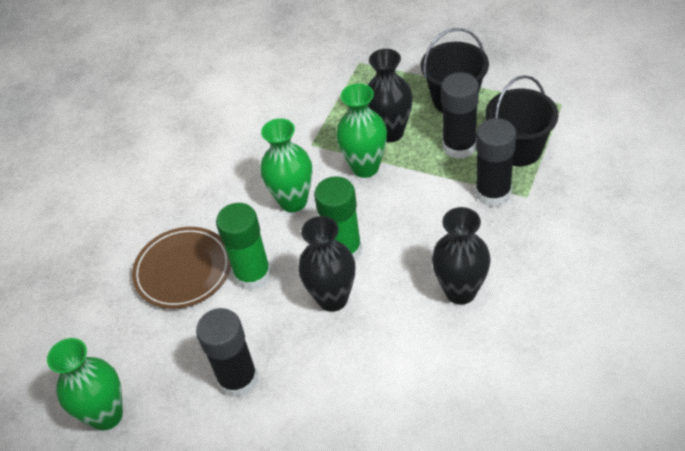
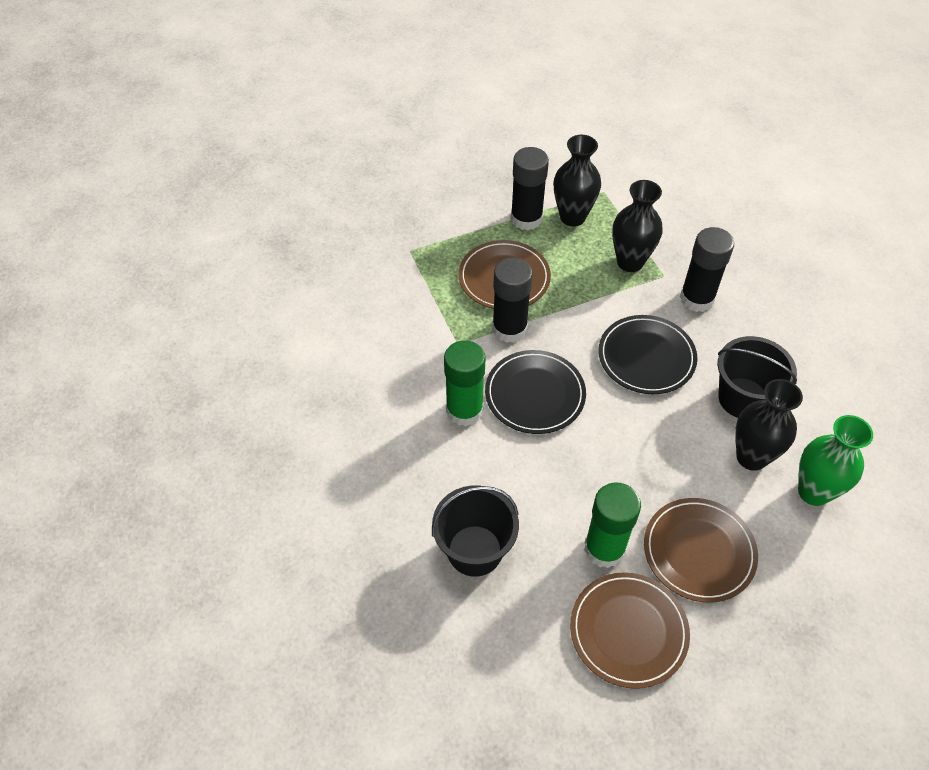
black plate: none = 0 -> [485,350,586,434] [599,315,697,394] = 2
brown plate: [132,227,231,309] = 1 -> [459,240,551,309] [570,572,690,689] [644,498,758,603] = 3
green vase: [47,338,123,431] [260,118,312,212] [336,84,387,178] = 3 -> [798,415,873,506] = 1

